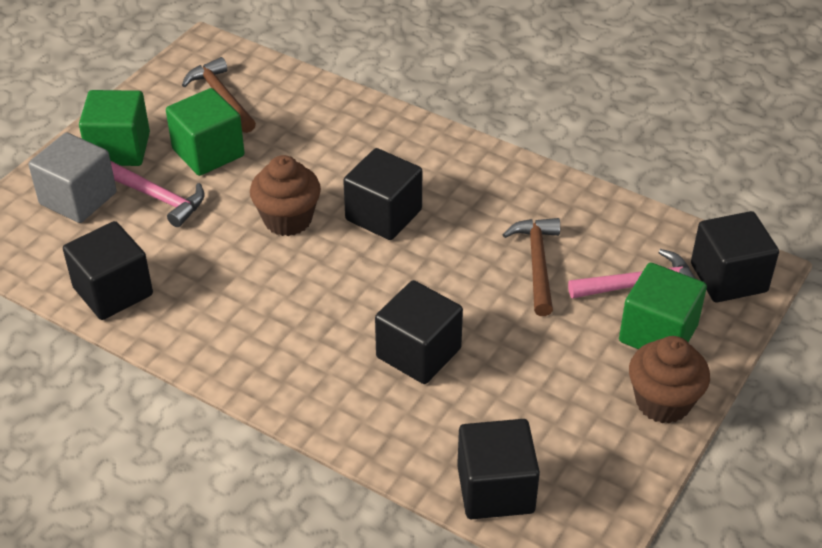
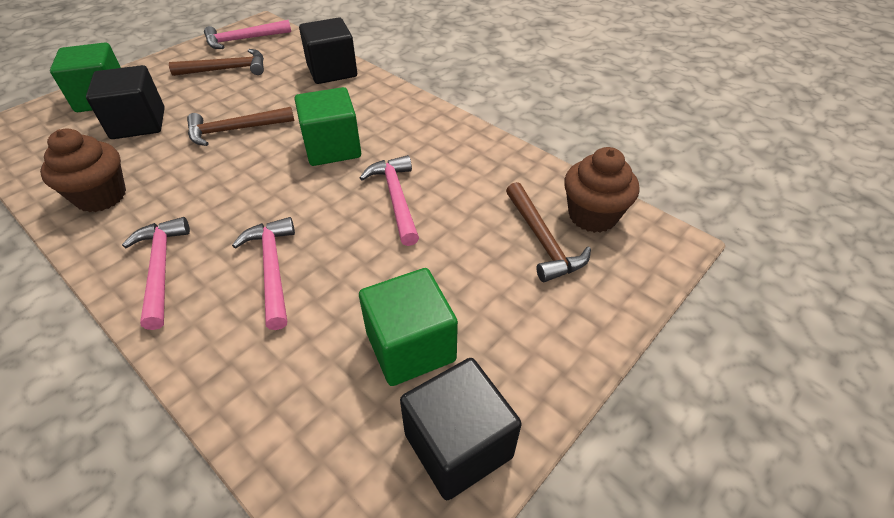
black cube: [63,221,153,320] [343,148,422,240] [375,280,463,384] [457,419,540,519] [691,211,779,303] = 5 -> [86,65,165,139] [299,18,357,84] [400,358,522,500] = 3
brown hammer: [182,57,256,133] [503,218,560,316] = 2 -> [169,49,264,76] [187,107,295,146] [506,182,591,282] = 3
grey cube: [28,132,117,223] = 1 -> none = 0
pink hammer: [111,161,205,227] [568,249,696,299] = 2 -> [122,217,190,330] [204,20,291,49] [232,217,295,330] [360,155,419,246] = 4

